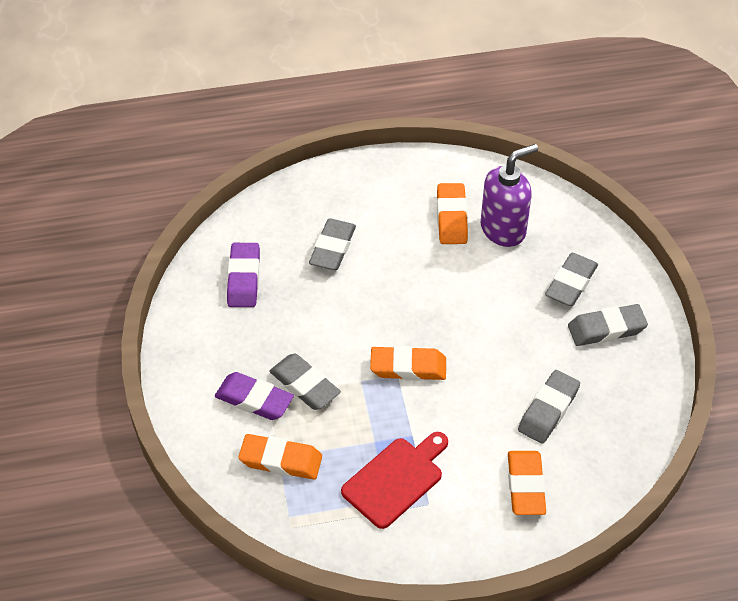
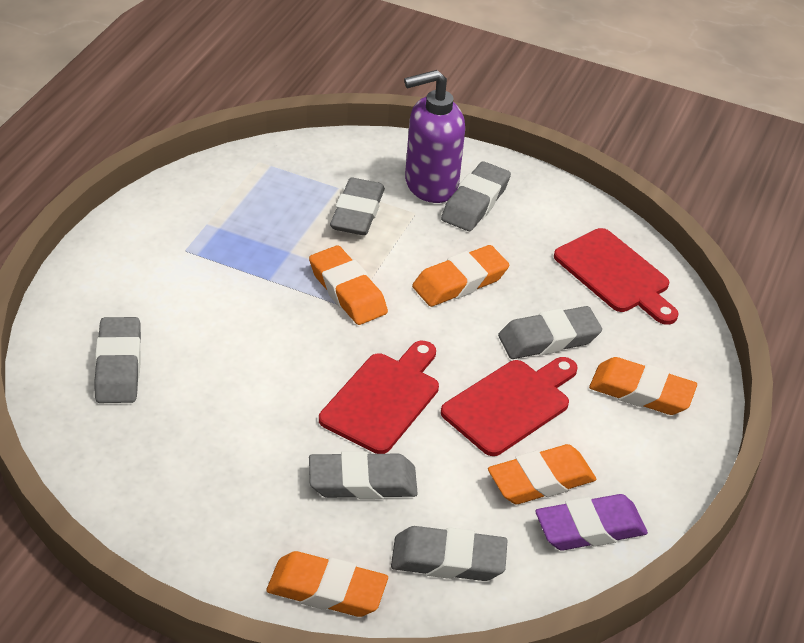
grey eraser: [269,354,341,410] [309,218,356,270] [518,370,580,444] [545,253,598,306] [568,304,648,346] = 5 -> [94,317,141,403] [309,451,418,499] [330,178,385,236] [391,526,508,581] [441,161,511,231] [498,306,602,359] = 6
orange eraser: [238,434,322,480] [370,346,446,381] [437,183,468,244] [508,451,546,515] = 4 -> [266,551,388,617] [309,245,388,325] [412,245,509,307] [488,444,596,504] [589,357,697,415] = 5
purple eraser: [215,372,294,420] [227,243,260,307] = 2 -> [535,494,648,551] = 1
red cutting board: [341,432,448,529] = 1 -> [319,341,439,454] [441,357,578,456] [554,228,679,325] = 3

